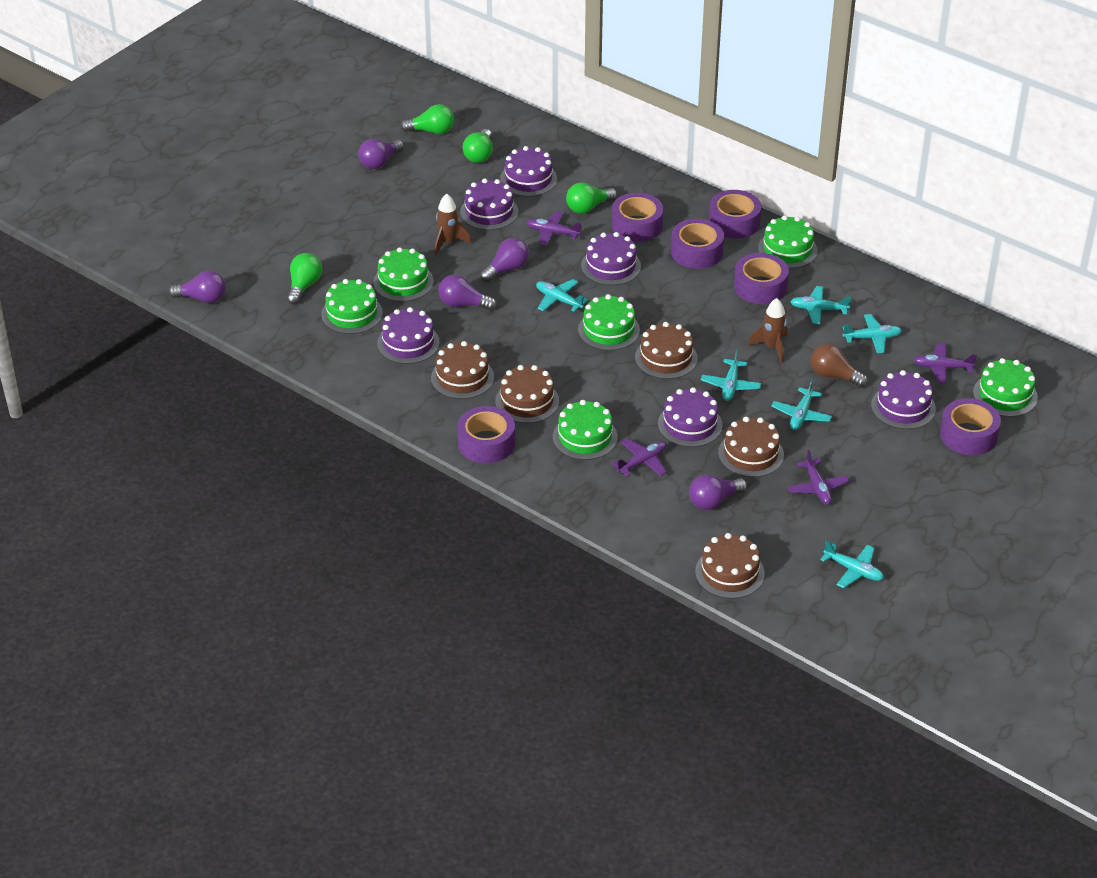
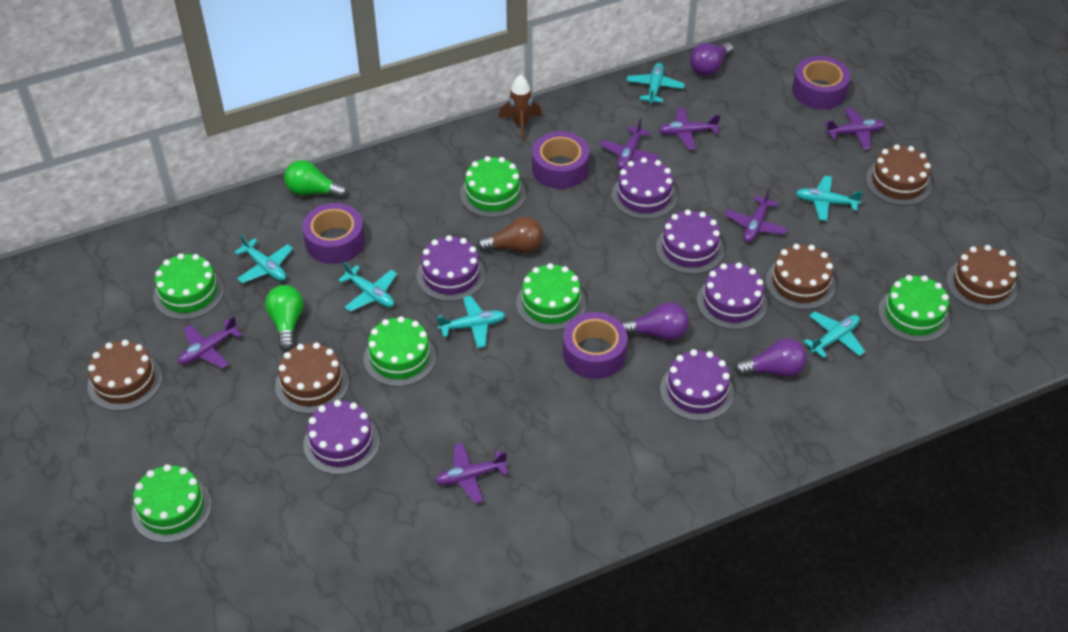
brown rocket: [434,194,472,255] [748,298,787,363] = 2 -> [499,74,542,142] = 1
green light bulb: [287,253,322,305] [400,104,454,134] [463,129,493,163] [566,183,617,214] = 4 -> [265,285,304,351] [284,160,348,199] = 2
purple light bulb: [168,270,226,303] [358,139,404,169] [438,275,497,310] [480,238,529,282] [689,474,747,510] = 5 -> [621,302,689,341] [690,42,733,76] [734,338,807,377] = 3
purple plane: [527,211,582,246] [612,439,667,477] [788,450,850,505] [914,343,977,384] = 4 -> [178,316,242,369] [435,443,508,504] [600,118,659,169] [658,108,720,150] [725,188,788,242] [825,108,885,150] = 6
purple tape: [457,406,515,463] [611,193,663,242] [671,219,724,269] [709,190,761,239] [734,253,789,304] [940,398,1001,455] = 6 -> [302,203,365,264] [532,131,589,189] [563,312,628,379] [792,56,851,109] = 4

